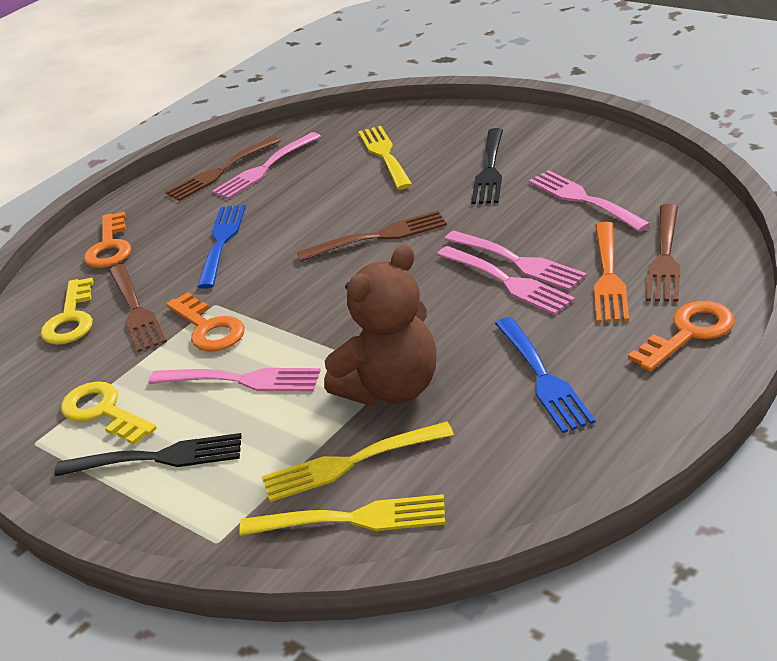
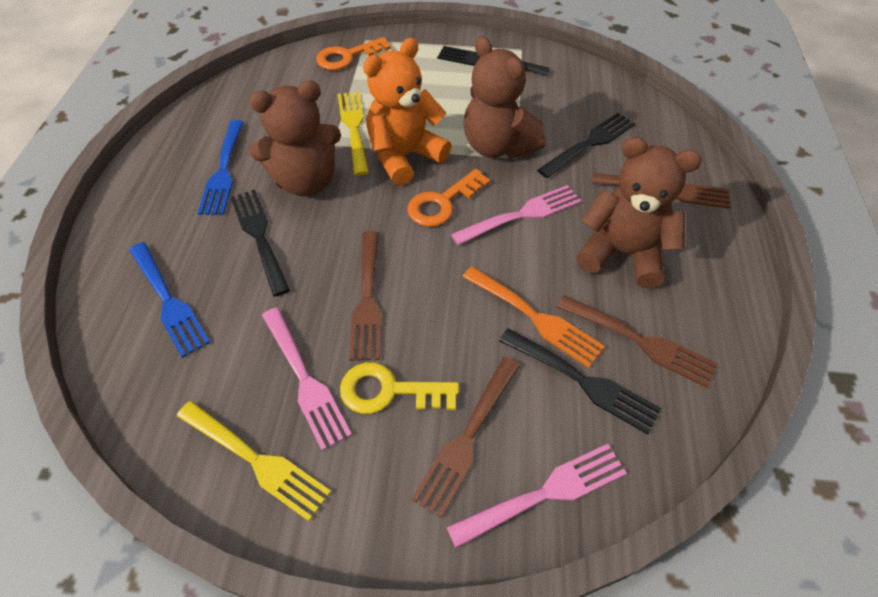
black fork: [54,433,242,476] [471,128,503,204] = 2 -> [231,189,290,297] [437,46,550,76] [499,328,662,435] [537,113,635,178] = 4
brown teddy bear: [324,245,437,406] = 1 -> [249,80,341,196] [464,36,546,159] [576,137,702,289] = 3
orange key: [84,211,131,268] [166,292,245,352] [628,301,735,371] = 3 -> [316,37,391,70] [407,169,490,227] = 2
orange teddy bear: none = 0 -> [363,38,451,186] = 1
pink fork: [149,368,321,391] [212,132,321,199] [437,246,575,315] [444,231,587,291] [529,170,651,232] = 5 -> [262,307,352,451] [446,444,627,548] [451,185,581,245] = 3
yellow fork: [239,494,445,536] [262,421,454,502] [358,126,413,190] = 3 -> [177,401,331,521] [338,92,369,176] = 2
yellow key: [41,278,93,345] [61,381,157,445] = 2 -> [340,362,459,414] = 1

